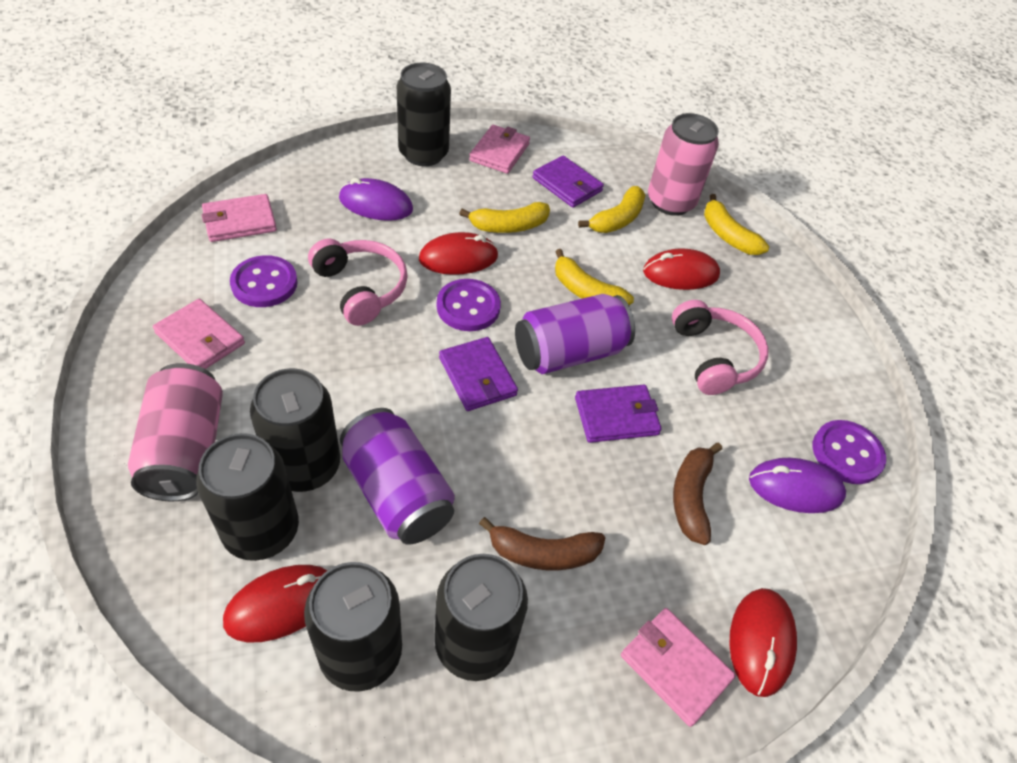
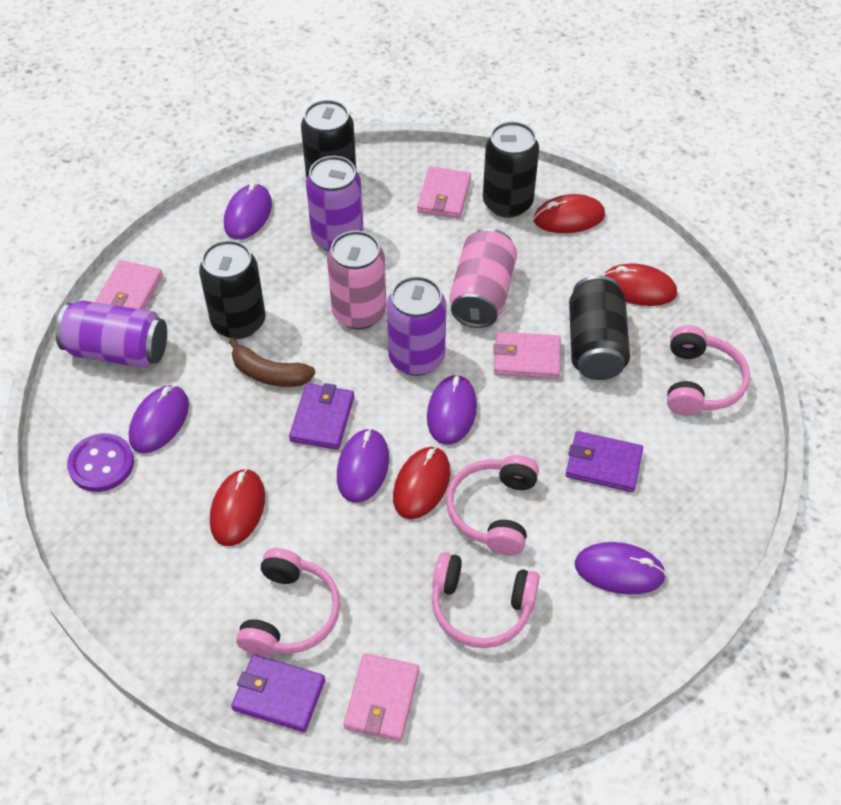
black can: [196,433,299,561] [250,368,340,492] [304,562,402,692] [397,63,451,166] [435,554,528,681] = 5 -> [199,240,266,339] [301,100,356,179] [483,121,539,218] [569,275,630,380] = 4
brown banana: [479,517,605,570] [673,442,722,545] = 2 -> [229,338,315,387] = 1
pink headphones: [308,239,408,326] [672,300,768,395] = 2 -> [236,548,340,656] [432,552,540,648] [446,455,539,555] [667,325,750,416] = 4
purple button: [230,255,298,307] [437,279,501,331] [812,420,886,484] = 3 -> [67,433,134,492] = 1
purple can: [340,408,455,545] [515,294,635,374] = 2 -> [56,300,167,368] [306,156,363,251] [387,276,446,376] = 3
purple mouse: [339,178,413,221] [749,458,846,513] = 2 -> [129,385,189,453] [224,182,272,240] [337,428,389,503] [427,374,477,445] [575,542,666,595] = 5
yellow banana: [459,202,550,233] [555,249,634,305] [578,186,645,233] [704,194,769,255] = 4 -> none = 0

